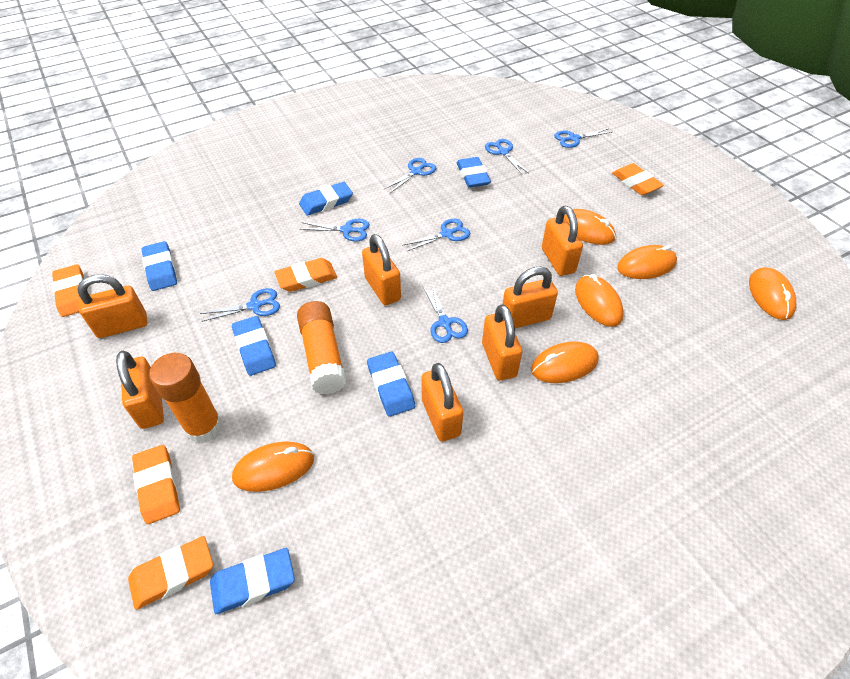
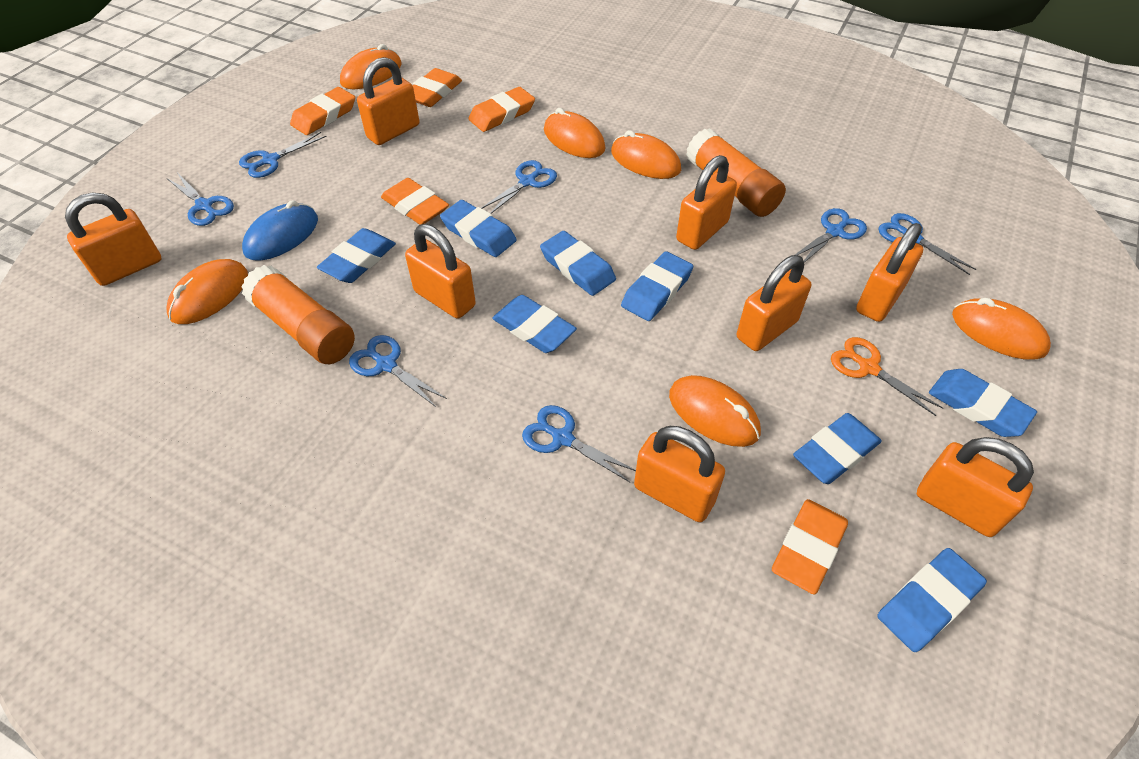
blue eraser: [142,241,177,291] [210,548,295,614] [232,316,276,376] [299,182,353,216] [367,352,415,417] [457,157,491,188] = 6 -> [317,228,396,283] [440,200,517,257] [492,295,577,353] [540,231,616,296] [621,251,694,321] [793,413,882,484] [877,548,987,652] [929,369,1037,437] = 8
blue mouse: none = 0 -> [242,200,318,261] = 1
orange padlock: [77,274,148,338] [116,351,164,429] [362,234,401,305] [422,363,463,442] [482,304,522,380] [503,267,558,328] [542,206,583,276] = 7 -> [65,192,162,286] [357,57,419,145] [405,224,476,319] [634,426,725,522] [676,155,737,250] [737,255,811,351] [856,223,923,322] [917,437,1034,537] = 8
orange scissors: none = 0 -> [831,337,943,416] = 1

